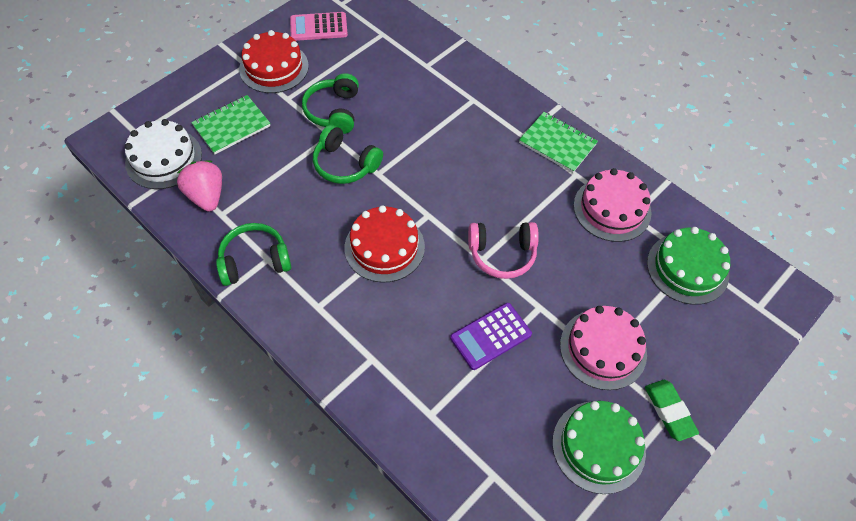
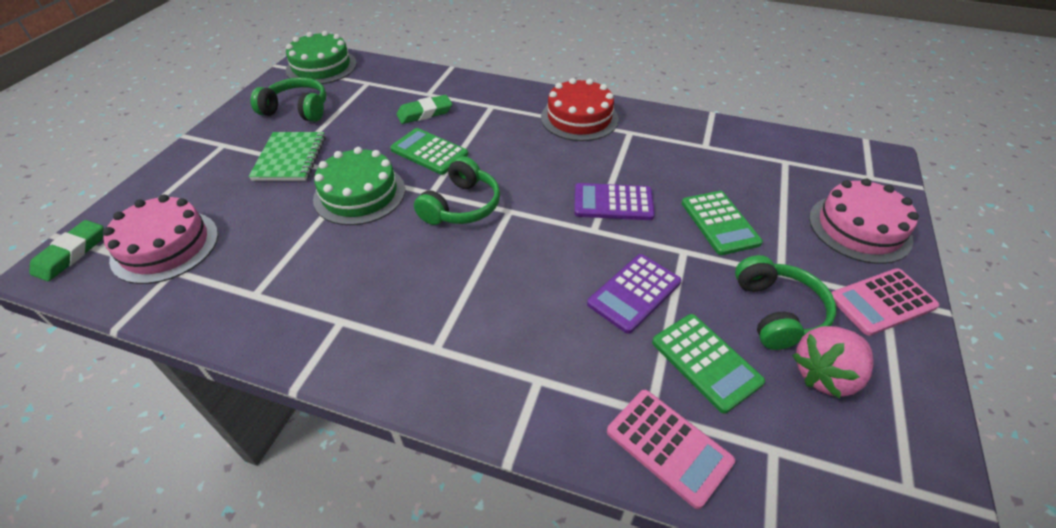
green calculator: none = 0 -> [390,128,468,175] [652,314,765,414] [682,191,763,255] = 3
green eraser: [645,380,699,441] = 1 -> [29,220,104,281] [396,95,452,124] = 2
green notebook: [191,95,270,154] [519,112,598,173] = 2 -> [248,132,326,181] = 1
pink calculator: [290,12,348,41] = 1 -> [607,390,735,509] [831,268,939,336] = 2
pink headphones: [468,222,539,279] = 1 -> none = 0
purple calculator: [450,303,532,370] = 1 -> [574,183,655,220] [587,254,681,334] = 2
red cake: [239,30,309,93] [345,205,425,283] = 2 -> [541,78,618,141] = 1
white cake: [125,119,202,189] = 1 -> none = 0

